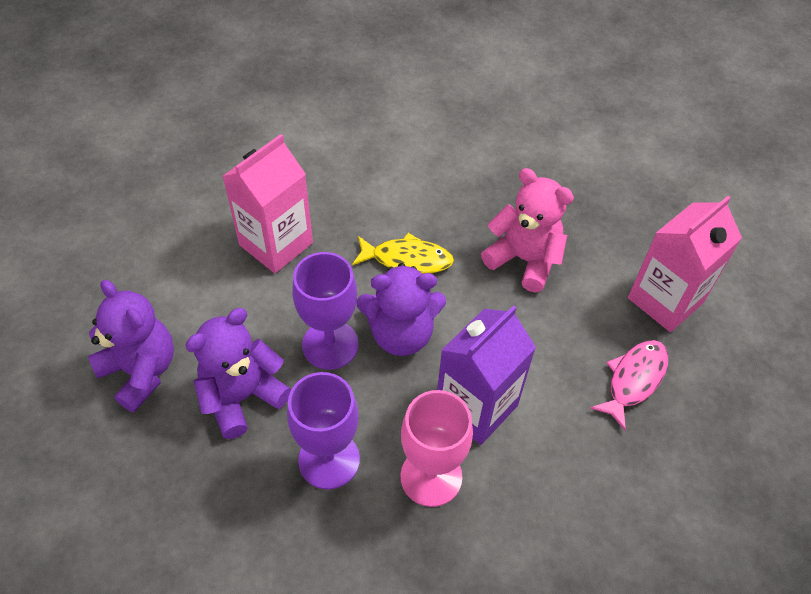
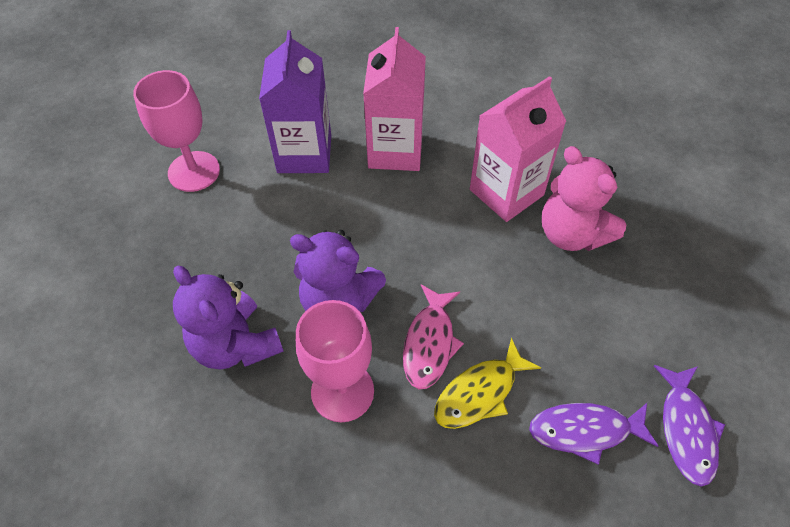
pink goblet: [401,390,473,507] = 1 -> [133,70,220,192] [296,300,374,422] = 2
purple fish: none = 0 -> [529,403,659,465] [654,365,725,487] = 2
purple goblet: [287,372,360,489] [292,252,358,370] = 2 -> none = 0
purple teddy bear: [88,280,174,412] [185,308,291,439] [357,263,446,356] = 3 -> [173,266,284,369] [290,230,386,312] = 2

